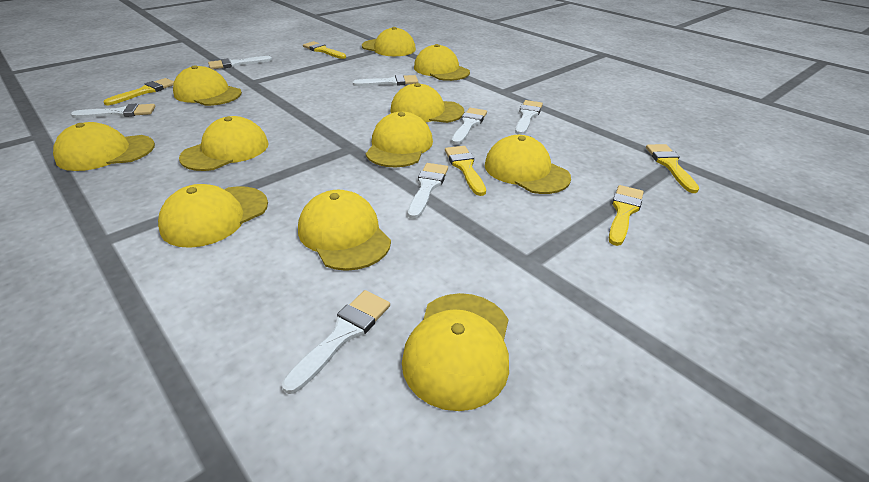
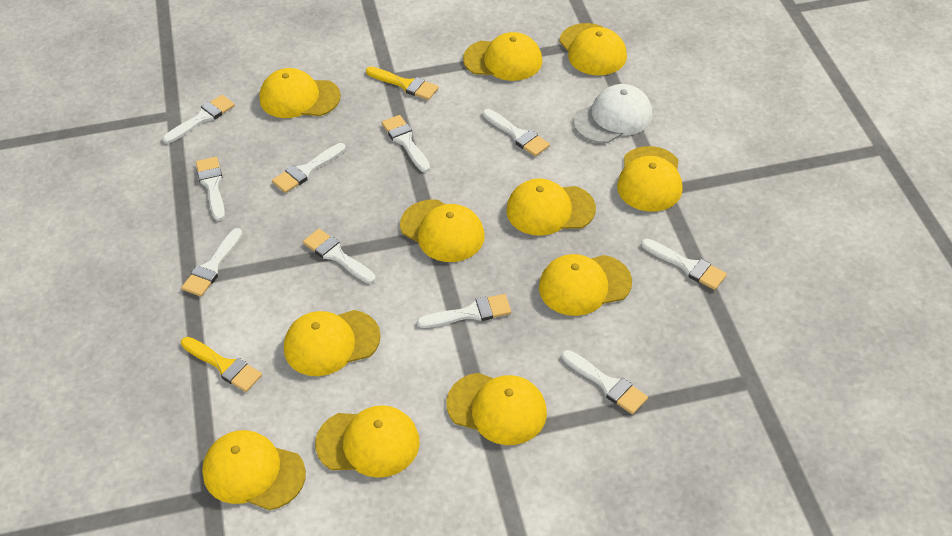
white brush: [71,103,155,118] [208,56,272,69] [282,290,390,394] [353,75,418,86] [408,163,448,219] [452,108,487,145] [515,100,543,135] = 7 -> [162,95,235,144] [181,228,243,297] [196,157,225,221] [272,143,346,193] [303,229,376,284] [381,115,430,172] [417,294,511,328] [483,109,550,156] [562,350,648,414] [641,239,727,290] = 10
white cap: none = 0 -> [574,84,653,143] = 1
yellow brush: [103,78,174,105] [303,41,346,59] [445,146,486,196] [609,185,644,246] [646,144,699,193] = 5 -> [181,337,262,392] [366,66,439,100] = 2

